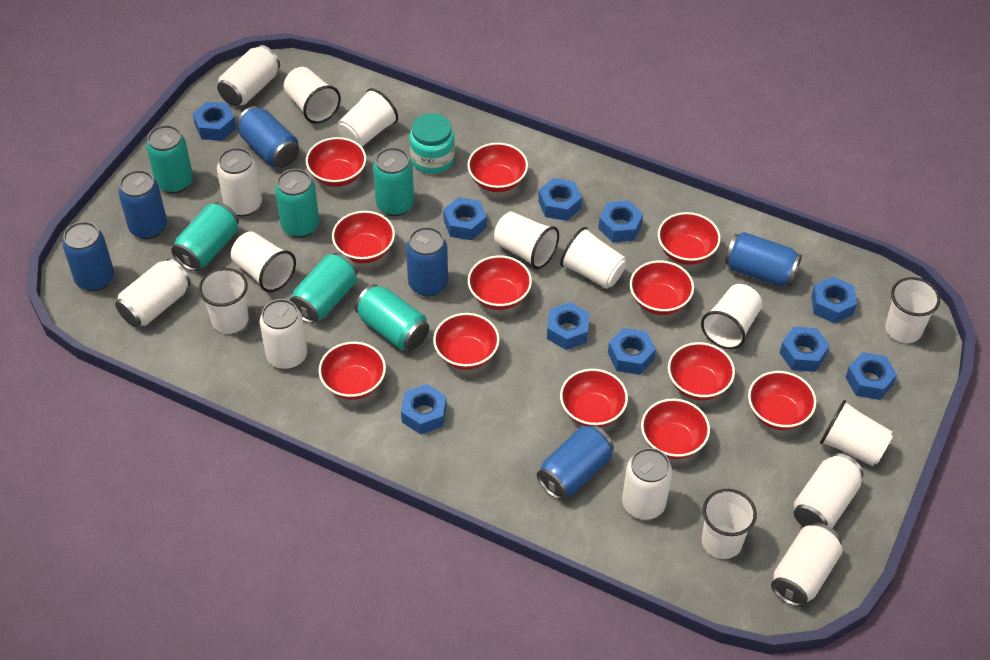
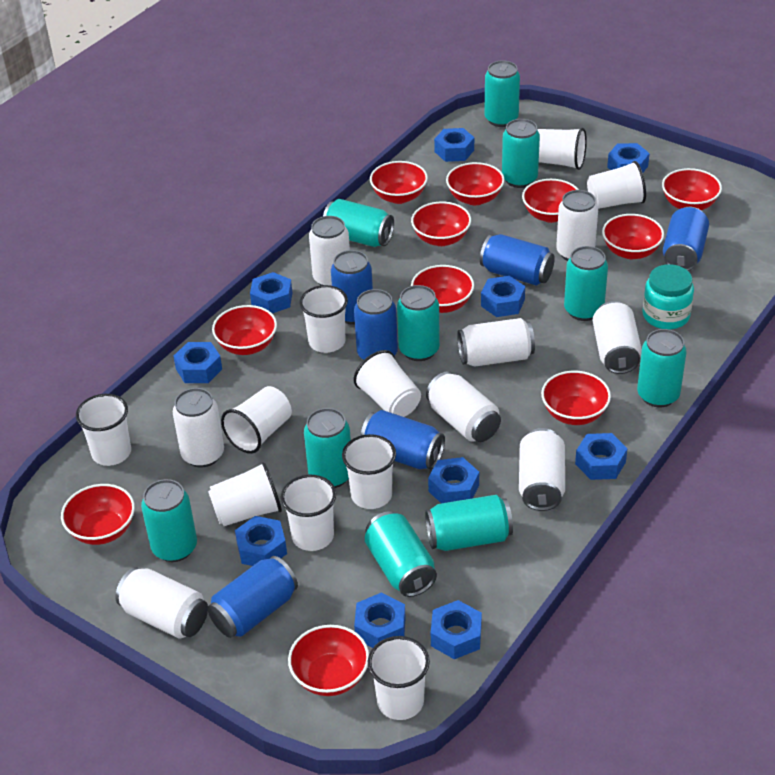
red bowl: [306,137,366,187] [319,342,386,400] [332,211,395,263] [433,313,500,370] [467,143,528,192] [468,255,532,310] [560,369,628,427] [630,260,694,315] [641,398,710,459] [658,212,721,265] [668,342,735,400] [748,371,817,430] = 12 -> [61,484,135,545] [212,305,277,355] [288,625,369,696] [370,161,428,204] [411,202,471,246] [411,265,474,313] [446,162,505,205] [522,179,579,223] [541,371,611,425] [602,214,664,259] [662,168,722,210] = 11
turquoise can: [146,125,193,194] [171,202,239,271] [275,169,319,238] [289,253,358,324] [355,284,429,351] [373,147,414,216] = 6 -> [141,479,197,562] [304,408,351,488] [323,199,394,247] [365,511,437,597] [397,285,440,361] [425,495,513,551] [484,60,520,127] [502,119,540,188] [564,246,608,321] [637,329,687,408] = 10
white can: [115,258,191,327] [217,45,280,106] [217,148,262,217] [260,299,307,370] [622,448,672,520] [771,523,843,607] [794,453,863,528] = 7 -> [115,567,208,639] [173,388,224,467] [309,216,350,286] [426,371,501,442] [457,318,535,366] [519,428,565,511] [556,190,598,261] [593,301,642,374] = 8

